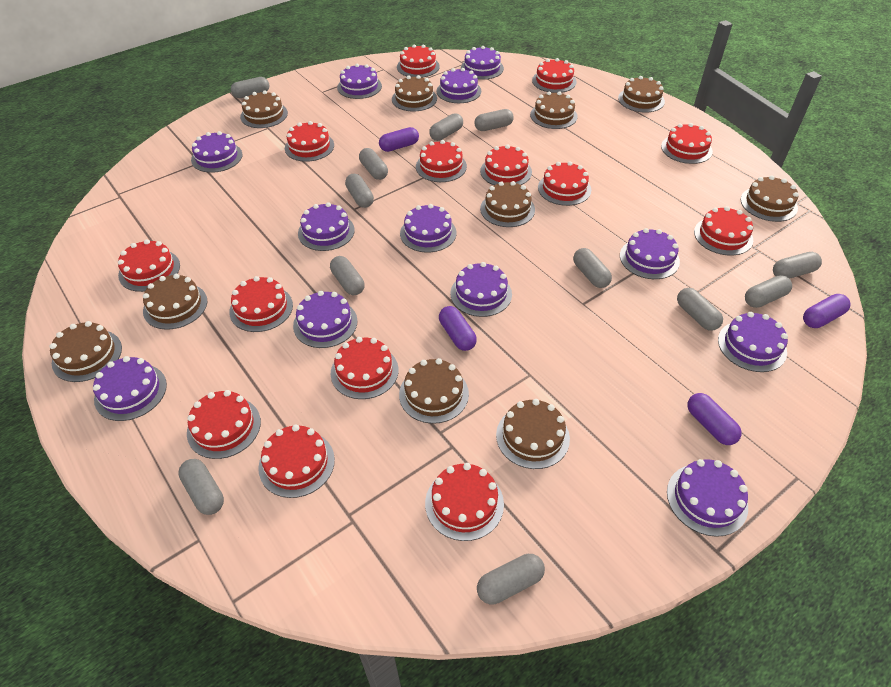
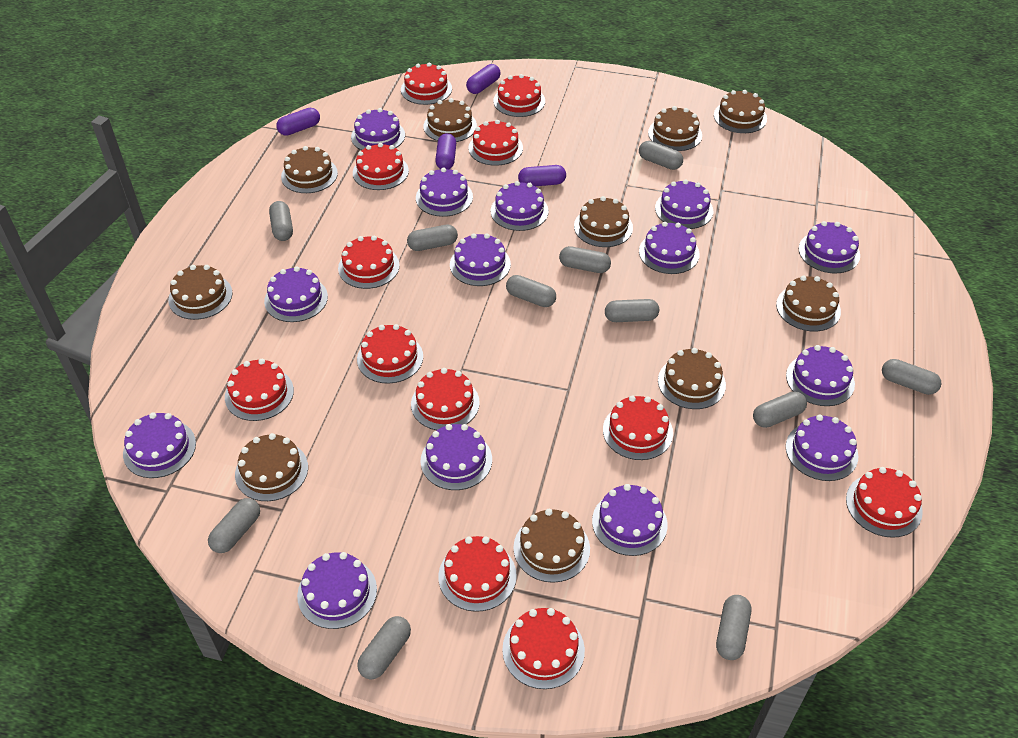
grey capsule: [178,459,224,515] [231,77,270,98] [330,256,364,295] [345,174,374,208] [359,148,388,180] [429,113,463,141] [475,109,514,131] [477,554,545,605] [573,248,612,288] [677,288,723,331] [745,275,792,308] [773,252,822,279] = 12 -> [208,498,260,553] [269,201,293,241] [357,616,411,679] [407,225,458,251] [506,275,556,307] [559,246,611,273] [605,299,659,322] [639,141,683,170] [716,595,751,660] [753,391,807,428] [882,359,941,395] = 11
purple cake: [93,356,167,421] [191,131,242,173] [293,291,357,348] [298,202,355,251] [337,64,382,99] [400,204,456,253] [437,68,481,103] [450,262,512,317] [461,46,504,80] [620,228,680,279] [667,459,748,537] [718,312,788,372] = 12 -> [123,412,196,478] [264,266,328,322] [297,552,377,629] [351,108,405,150] [416,167,473,217] [420,424,492,490] [450,233,511,286] [490,181,549,231] [592,484,668,556] [639,222,700,274] [655,179,713,229] [785,414,858,481] [786,345,855,406] [799,221,860,274] = 14
red cake: [118,239,180,292] [187,390,261,459] [229,276,293,332] [258,424,335,498] [285,121,334,162] [331,337,399,399] [397,44,440,78] [416,140,467,182] [425,463,504,541] [480,145,532,185] [532,58,577,93] [538,161,591,206] [661,123,713,164] [694,206,753,255] = 14 -> [225,359,294,421] [338,236,400,289] [353,143,409,190] [357,324,423,384] [401,63,452,105] [411,368,480,430] [438,536,517,612] [468,120,523,166] [493,74,545,117] [502,608,585,689] [603,395,673,460] [846,467,923,538] = 12

